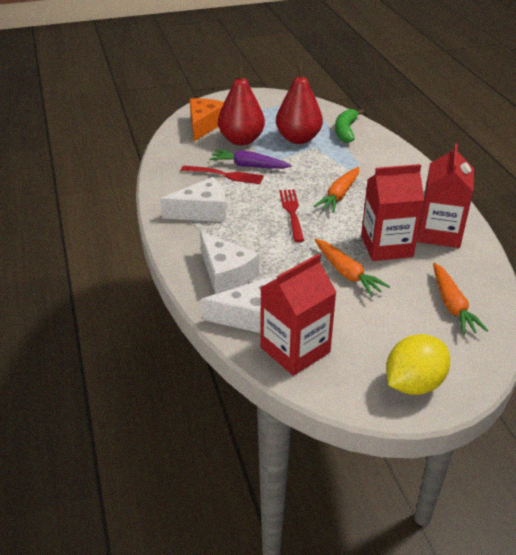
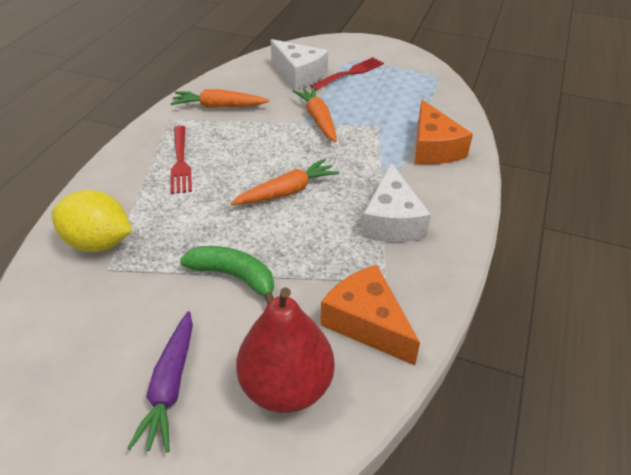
orange cheese: [190,98,224,142] = 1 -> [321,265,420,365] [415,100,473,165] = 2
red carton: [260,254,336,376] [361,164,424,261] [417,143,474,248] = 3 -> none = 0
red pear: [218,65,265,145] [276,64,323,144] = 2 -> [236,287,335,413] = 1
white cheese: [160,177,226,222] [200,231,259,294] [201,277,273,333] = 3 -> [270,39,328,89] [361,163,431,242] = 2

